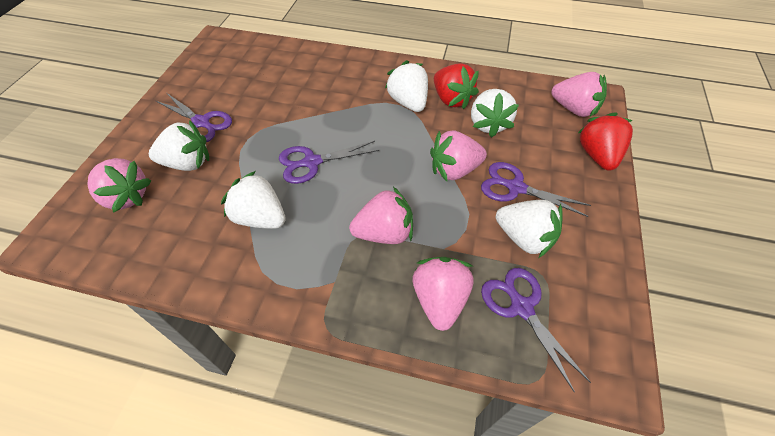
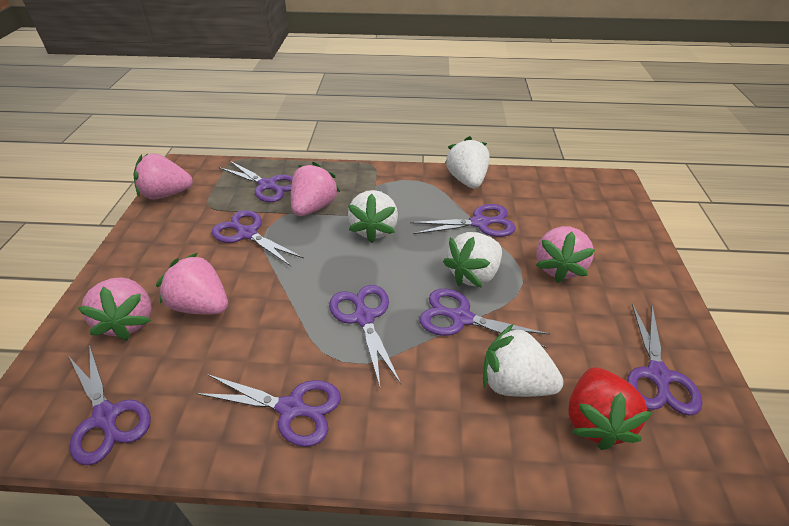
purple scissors: [156,93,232,142] [279,141,379,184] [481,162,591,217] [481,268,591,393] = 4 -> [69,344,151,465] [196,374,341,447] [212,210,304,266] [219,160,293,202] [329,285,401,387] [410,204,516,237] [419,289,550,348] [627,303,703,416] = 8
red strawberry: [434,63,479,109] [578,112,633,171] = 2 -> [568,367,652,450] = 1
white strawberry: [149,120,209,171] [221,171,286,229] [385,60,428,112] [471,89,519,138] [496,200,563,258] = 5 -> [348,190,398,243] [443,232,502,288] [445,136,490,188] [483,324,564,397] = 4

